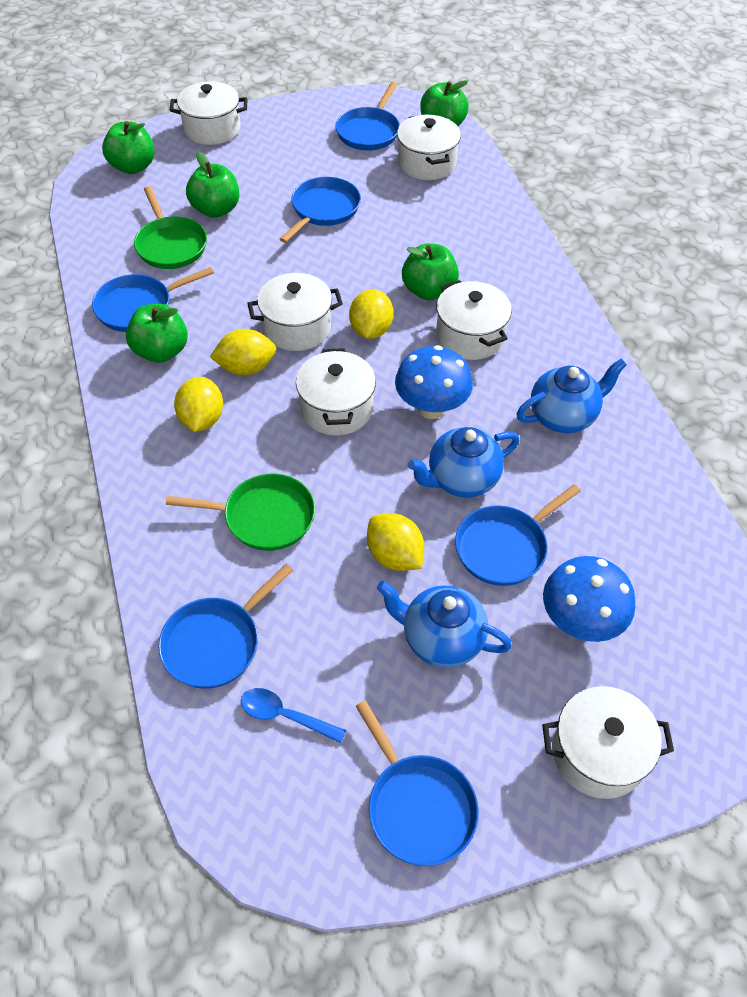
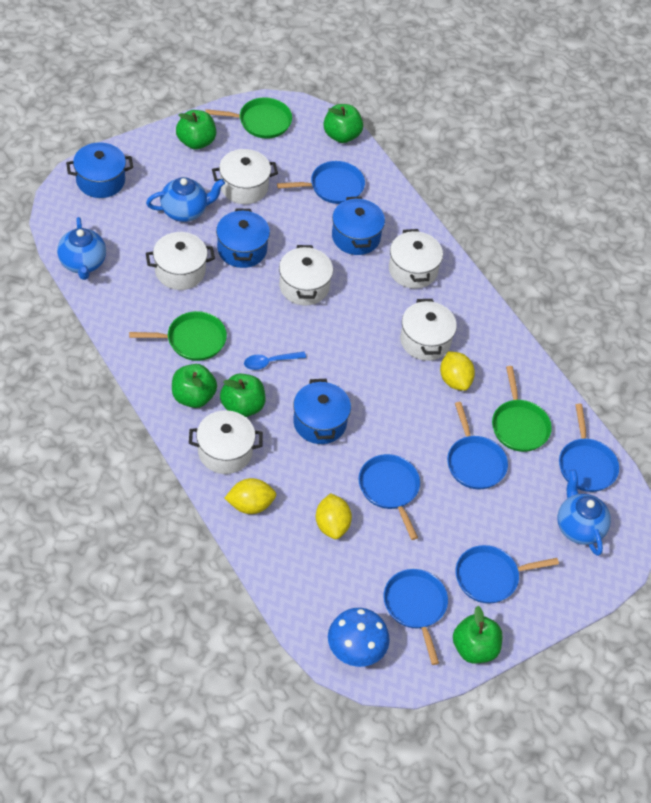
blue mushroom: [395,345,473,419] [543,556,635,642] = 2 -> [328,608,390,667] = 1
blue pot: none = 0 -> [66,142,133,198] [216,208,270,268] [293,379,351,444] [332,196,385,255] = 4
green pan: [134,186,207,269] [166,474,315,551] = 2 -> [129,311,227,361] [205,98,292,139] [492,366,552,452] = 3
yellow lemon: [174,377,223,432] [210,329,276,375] [349,289,394,339] [367,513,424,571] = 4 -> [225,478,276,514] [316,493,352,539] [440,351,475,391] = 3

